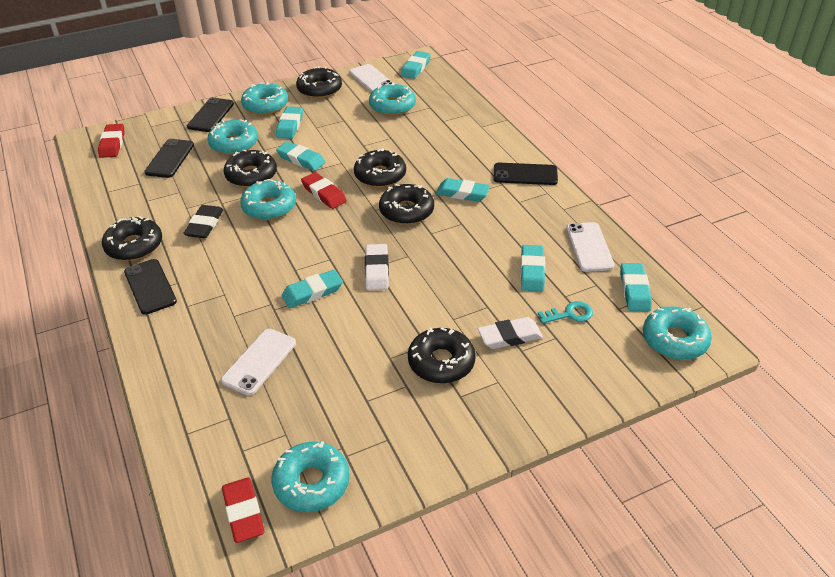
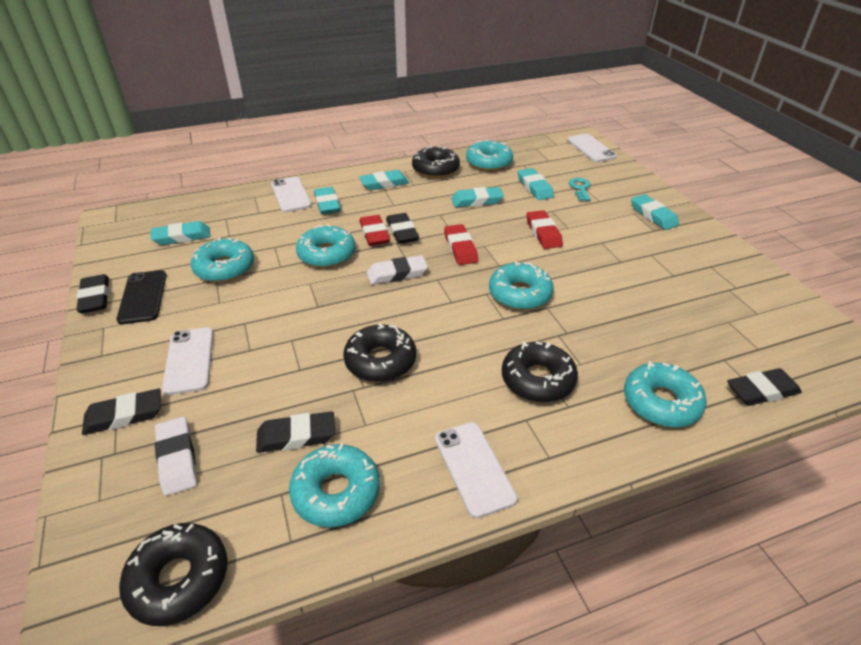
black donut: [102,216,162,261] [224,149,277,187] [296,66,342,98] [354,148,406,188] [379,184,434,225] [408,327,475,383] = 6 -> [119,523,227,626] [343,323,416,382] [412,146,460,178] [502,341,578,403] = 4
black eraser: [183,205,223,238] = 1 -> [76,274,109,314] [82,389,161,435] [256,411,335,453] [386,213,419,244] [727,368,802,406] = 5
black phone: [124,259,177,315] [144,139,194,178] [187,97,234,132] [494,163,558,185] = 4 -> [116,270,166,324] = 1
turquoise eraser: [276,106,303,139] [276,141,325,171] [282,270,343,308] [401,51,431,79] [436,178,490,202] [520,245,545,292] [620,263,652,311] = 7 -> [150,221,210,245] [314,187,341,214] [359,170,409,190] [451,187,504,207] [518,168,554,200] [631,194,679,230] = 6
white phone: [221,329,296,396] [349,64,393,93] [566,222,615,272] = 3 -> [162,327,213,395] [271,177,312,212] [435,422,517,518] [567,134,617,162] = 4

